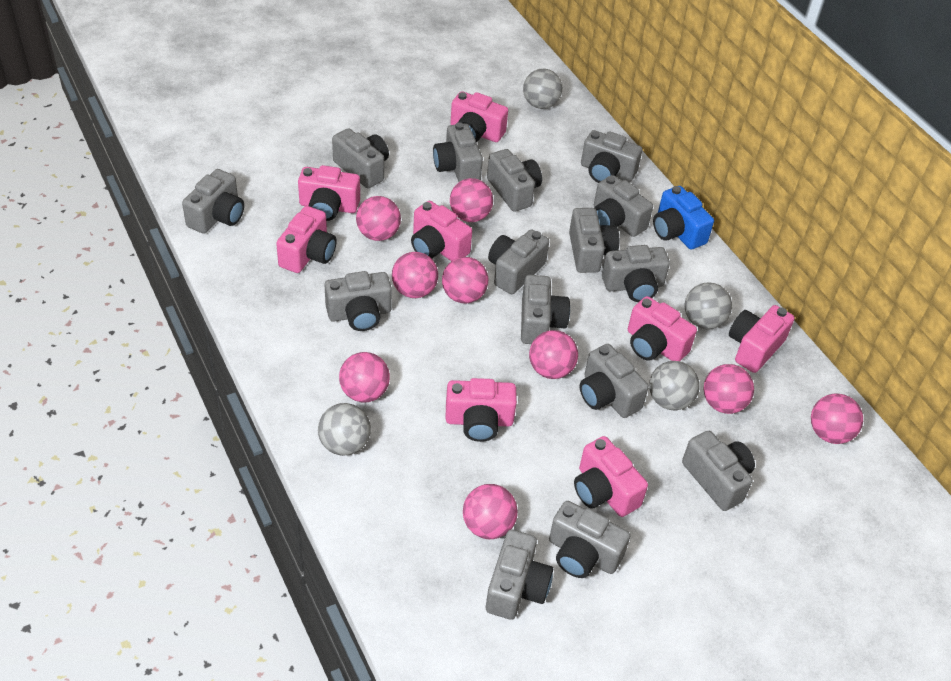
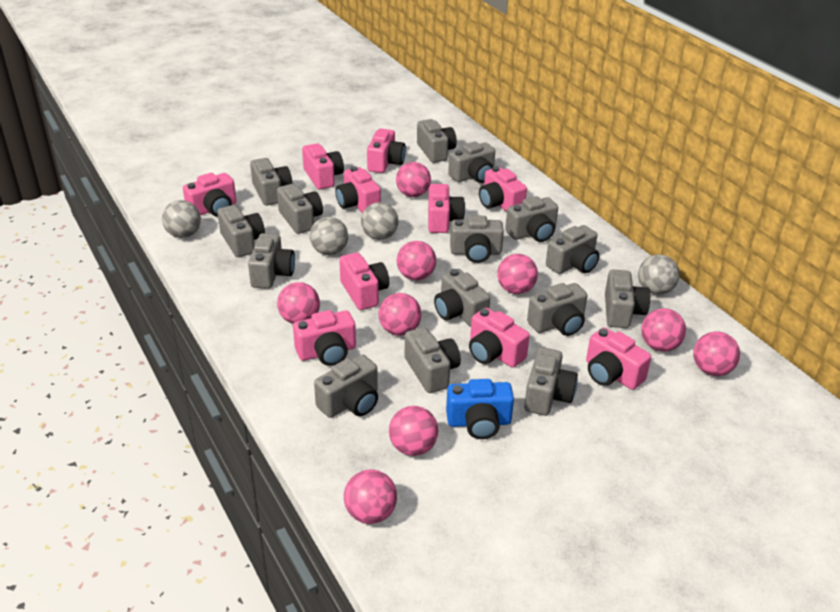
pink camera: [276,206,337,273] [298,165,360,221] [411,201,472,261] [446,378,517,442] [450,91,508,142] [574,436,648,517] [628,296,697,361] [729,305,795,373] = 8 -> [183,173,236,217] [293,310,356,366] [302,143,344,189] [335,166,381,213] [339,252,389,310] [367,129,406,173] [428,184,465,233] [469,308,530,368] [479,166,527,212] [586,328,651,390] = 10

